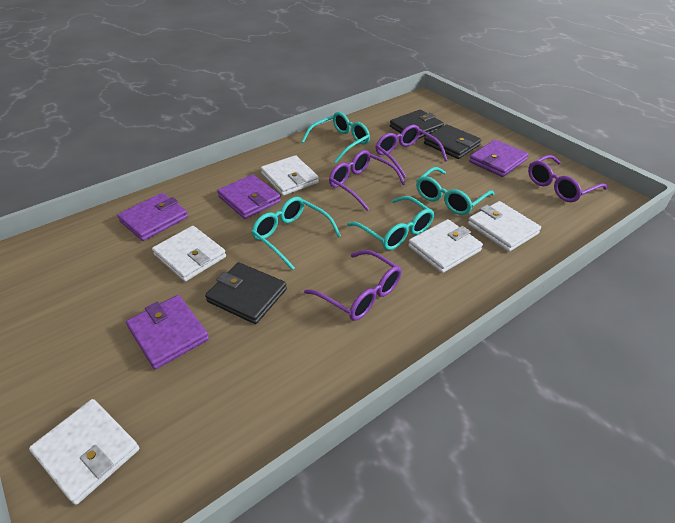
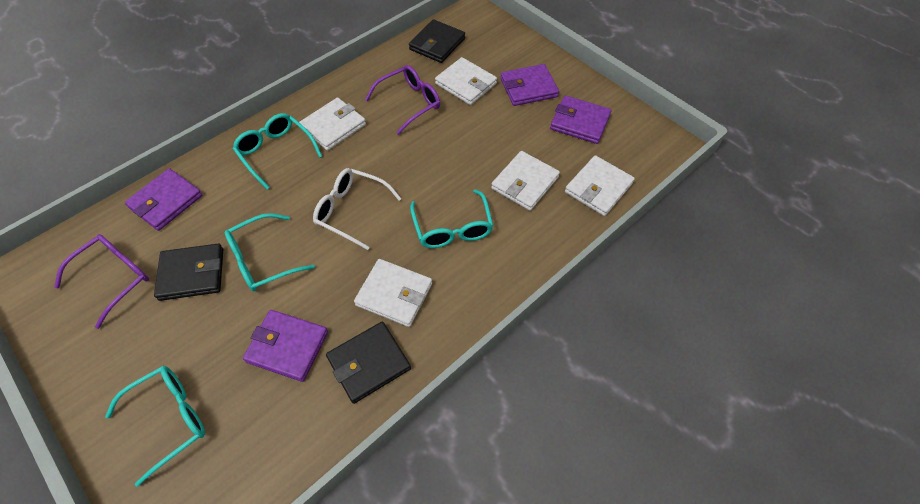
purple glasses: [304,250,401,321] [329,150,406,211] [376,125,448,178] [528,155,607,202] = 4 -> [54,234,149,329] [365,65,440,135] = 2
white glasses: none = 0 -> [313,168,401,250] = 1

